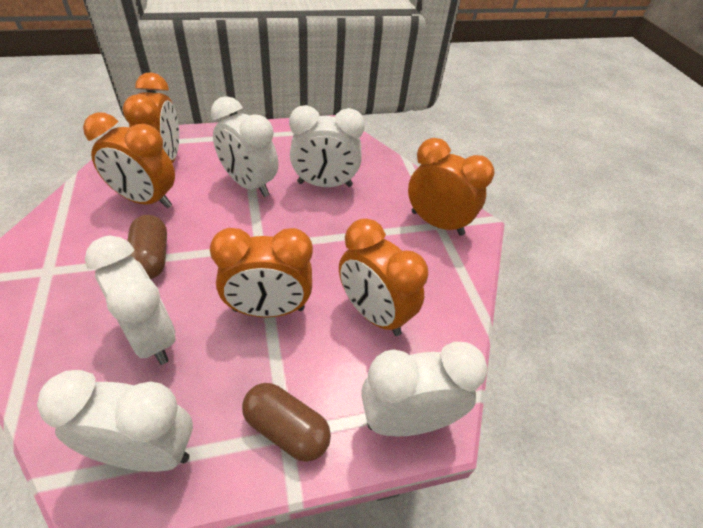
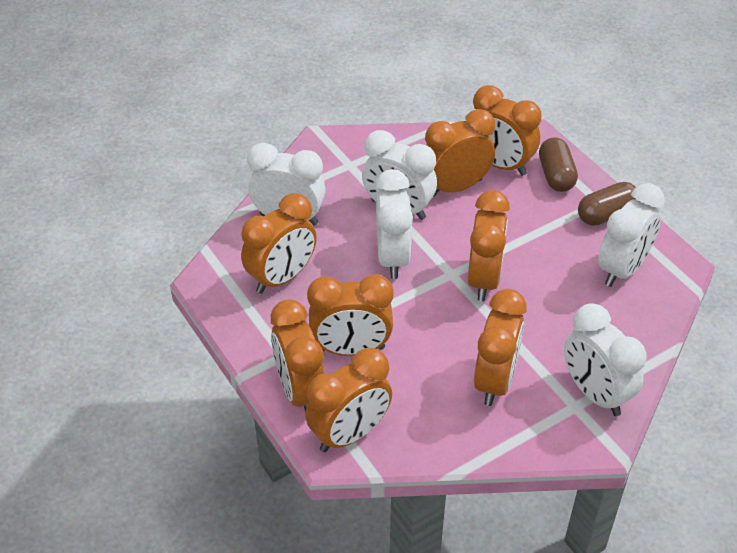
orange clock: [83,113,175,208] [123,72,179,163] [210,228,313,317] [339,218,428,336] [408,138,495,236] = 5 -> [241,193,317,294] [271,299,324,412] [305,348,392,452] [307,274,394,356] [425,109,495,196] [468,190,510,301] [473,85,541,176] [474,289,527,406] = 8

